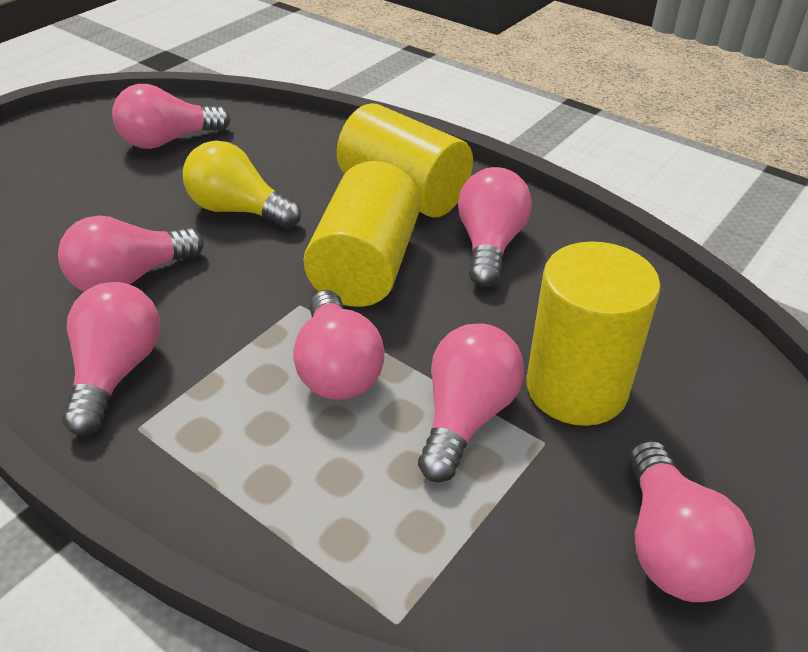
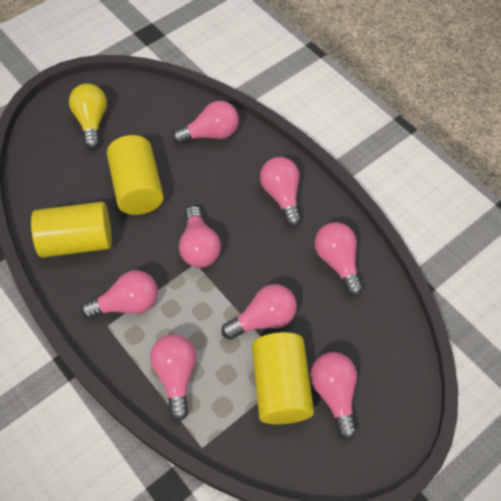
pink light bulb: [58,215,204,291] [62,282,160,436] [112,84,231,149] [293,290,385,400] [418,323,524,482] [458,167,532,287] [628,440,755,602] = 7 -> [81,270,158,319] [150,334,196,421] [173,101,239,144] [179,206,221,268] [221,284,297,340] [260,157,301,227] [310,352,357,440] [314,222,363,296] = 8

